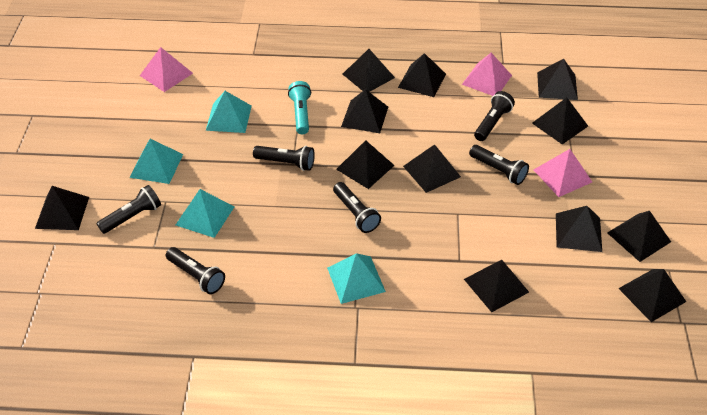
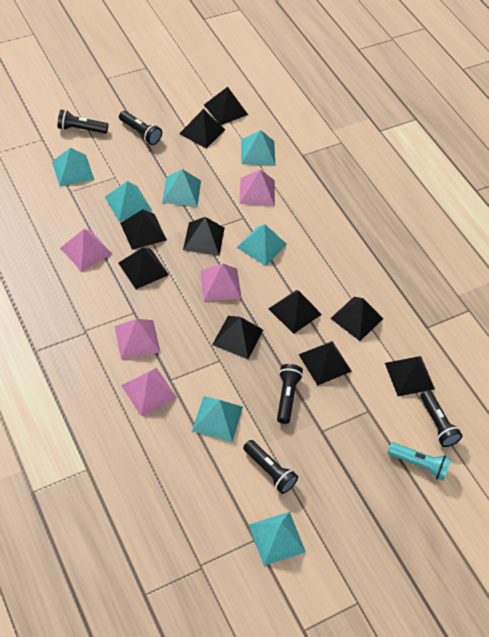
black flashlight: [96,185,161,234] [166,247,225,294] [253,146,315,171] [333,182,381,233] [469,145,529,185] [474,91,515,141] = 6 -> [57,110,109,134] [119,111,162,145] [243,440,298,494] [277,364,303,424] [420,390,462,447] = 5
black pyramid: [35,186,89,230] [336,140,395,189] [341,89,388,133] [343,49,395,92] [398,53,446,97] [403,144,461,193] [464,260,529,312] [532,97,588,144] [537,59,578,100] [556,206,602,252] [607,211,671,262] [618,269,686,322] = 12 -> [119,247,169,289] [120,210,167,250] [179,109,225,149] [183,217,225,256] [204,87,248,125] [212,316,263,359] [268,290,322,334] [298,341,352,385] [330,297,383,341] [385,356,435,396] = 10
pink pyramid: [140,47,193,92] [462,53,512,96] [534,149,592,197] = 3 -> [61,229,112,272] [115,319,161,359] [121,368,177,417] [200,263,242,301] [240,170,275,206] = 5
turquoise pyramid: [129,139,183,184] [176,189,235,238] [206,91,252,133] [327,253,386,304] = 4 -> [52,147,95,186] [105,181,152,222] [162,169,201,207] [192,396,243,442] [236,224,287,266] [241,130,275,166] [249,512,306,566] = 7

